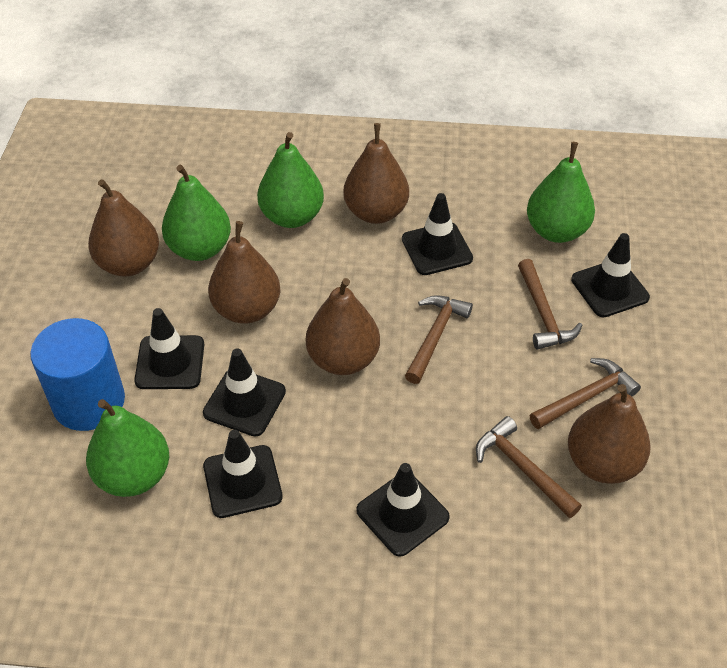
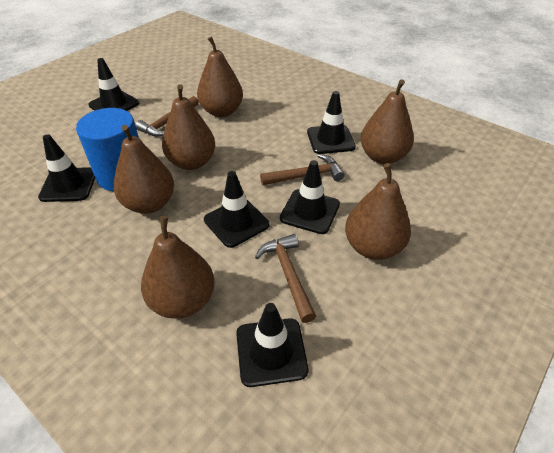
brown hammer: [405,295,473,384] [476,416,582,518] [518,259,583,349] [530,358,641,429] = 4 -> [135,96,199,137] [255,234,316,323] [260,154,345,185] = 3
brown pear: [88,179,159,277] [208,221,280,323] [306,278,380,375] [343,123,409,224] [568,384,651,484] = 5 -> [114,125,174,214] [141,216,215,319] [162,84,215,170] [197,36,243,117] [345,163,411,260] [360,79,414,164] = 6
green pear: [86,399,169,497] [162,165,231,261] [257,132,324,228] [527,142,595,243] = 4 -> none = 0

